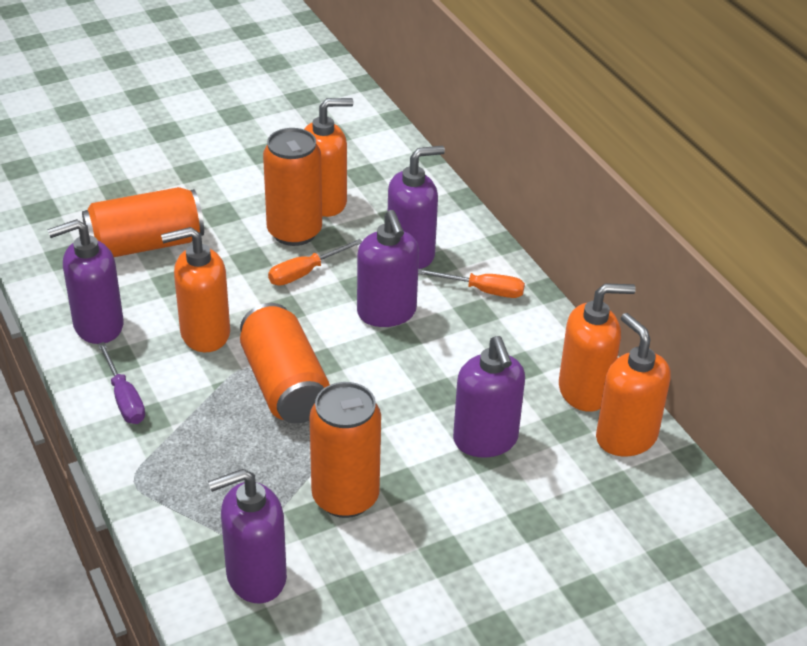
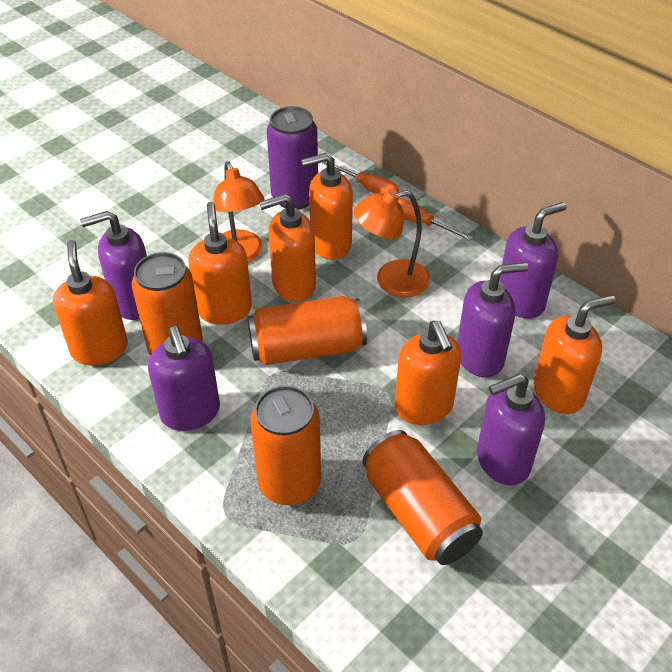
orange lamp: none = 0 -> [213,161,264,263] [354,189,430,297] = 2
orange soap dispenser: [161,227,230,352] [304,98,353,217] [559,283,636,412] [596,313,671,456] = 4 -> [53,240,128,365] [188,202,252,325] [259,194,316,302] [301,153,353,260] [395,321,461,425] [533,295,616,414] = 6
purple can: none = 0 -> [267,106,318,210] = 1
purple screwdriver: [98,342,145,424] = 1 -> none = 0

